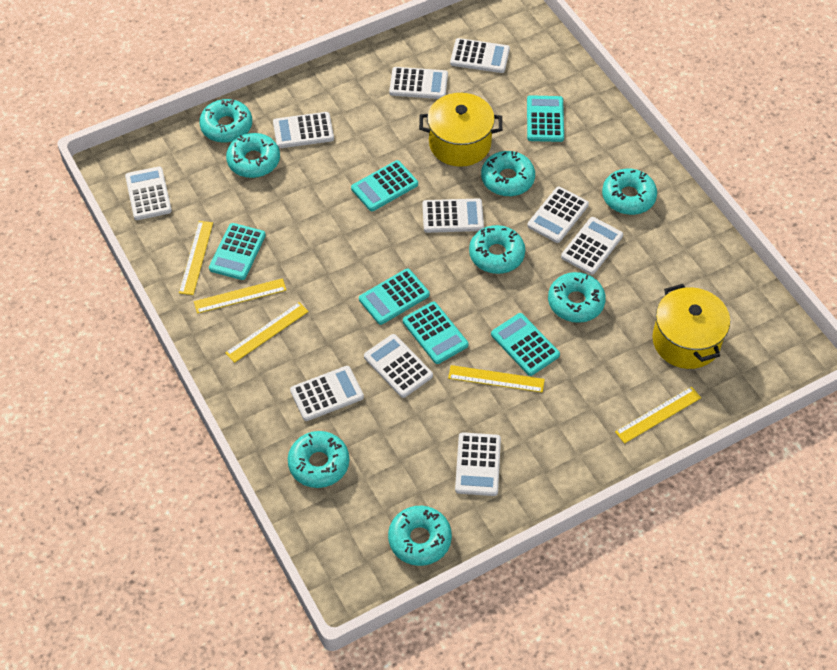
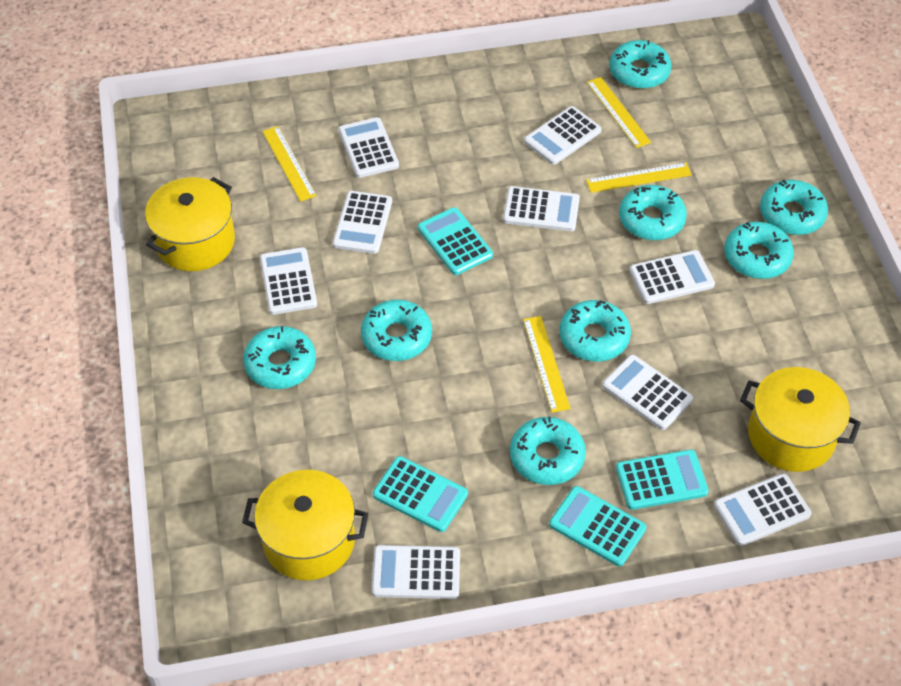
turquoise calculator: [209,223,266,280] [351,160,418,211] [359,269,430,325] [403,302,468,364] [491,313,560,376] [527,95,564,142] = 6 -> [373,456,468,532] [418,207,493,275] [549,486,646,567] [616,450,709,510] = 4
white calculator: [125,166,172,220] [273,112,334,148] [290,366,364,421] [364,334,433,398] [389,67,448,99] [422,199,484,233] [450,38,510,73] [455,432,501,496] [527,187,589,243] [561,217,623,275] = 10 -> [260,247,317,315] [333,191,392,254] [338,117,399,178] [372,545,460,599] [503,186,580,231] [524,106,602,165] [602,355,693,430] [629,250,715,304] [714,473,811,546] = 9
yellow pot: [419,93,502,167] [652,284,730,369] = 2 -> [145,177,235,271] [242,470,369,580] [740,367,861,472] = 3
yellow ruler: [179,221,213,295] [194,278,286,314] [225,302,309,363] [448,365,545,393] [615,386,701,444] = 5 -> [262,126,317,202] [523,316,571,413] [586,163,692,193] [587,77,651,148] = 4

